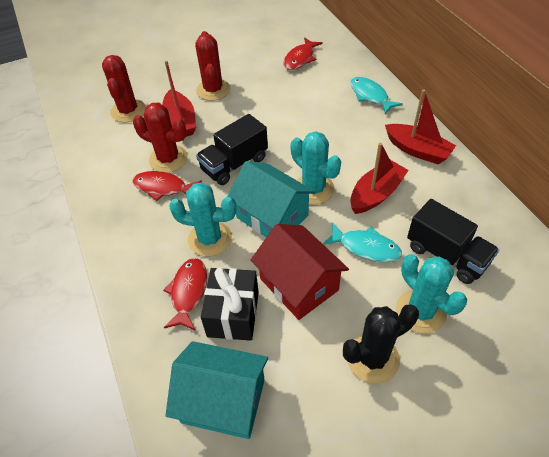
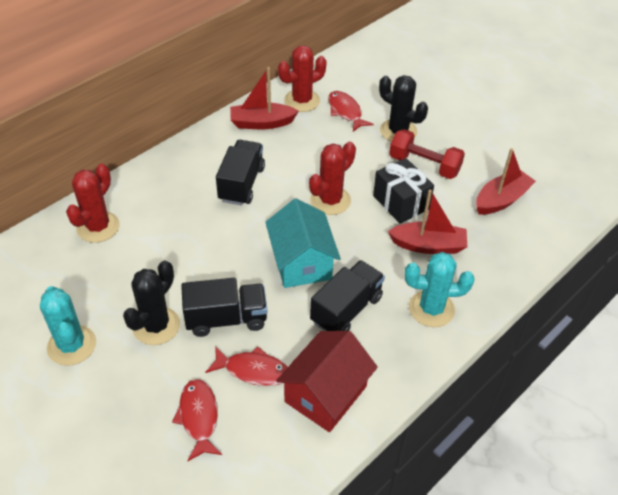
black cactus: [343,304,419,384] = 1 -> [123,261,180,345] [379,75,428,142] = 2
black truck: [196,114,268,185] [407,199,499,284] = 2 -> [181,278,267,337] [216,140,265,205] [310,260,385,331] = 3
red dumbbell: none = 0 -> [389,129,465,179] = 1
turquoise cactus: [169,182,237,257] [291,131,341,205] [396,254,467,334] = 3 -> [40,286,96,366] [405,252,475,327] = 2
turquoise fish: [323,222,402,262] [350,77,403,114] = 2 -> none = 0
turquoise house: [165,341,268,439] [228,161,315,237] = 2 -> [265,198,341,288] = 1

